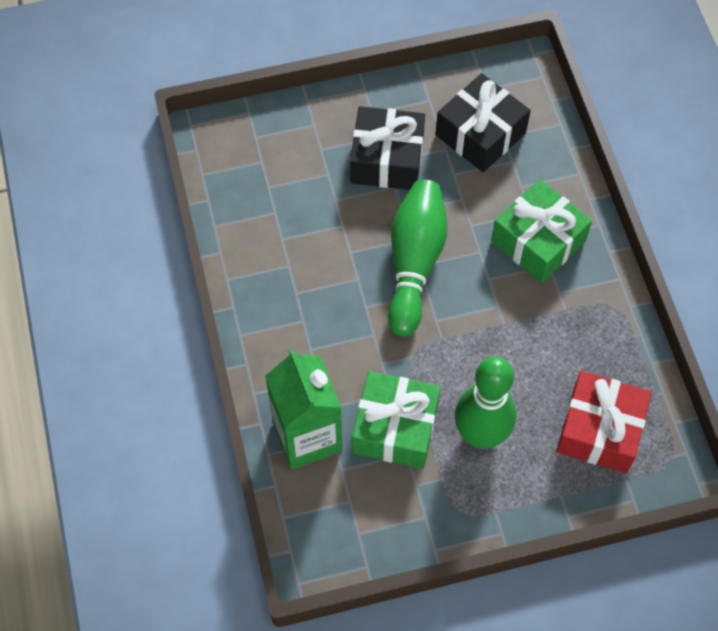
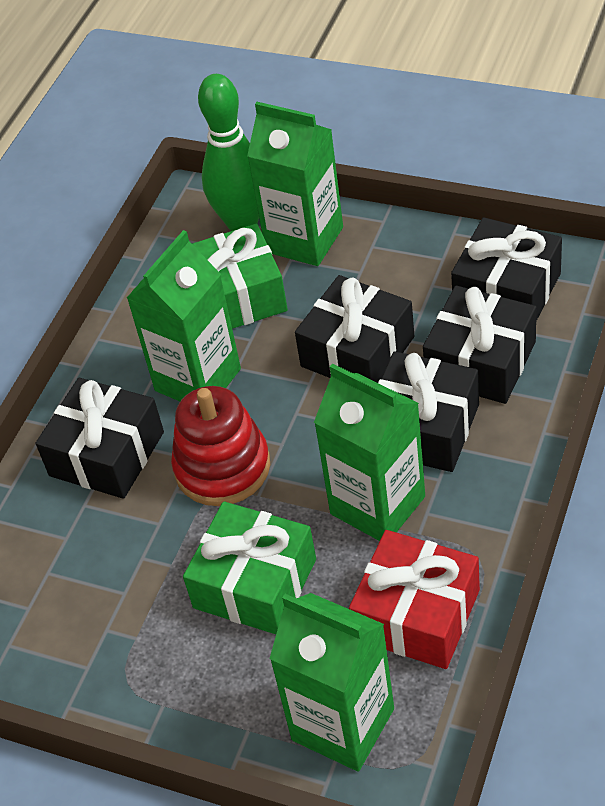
black gift: [350,106,425,190] [435,73,531,172] = 2 -> [36,378,164,499] [295,275,414,383] [378,351,479,472] [423,286,536,404] [451,217,562,321] = 5
green bowling pin: [388,179,447,337] [455,357,516,449] = 2 -> [198,74,259,231] = 1
green carton: [265,349,342,470] = 1 -> [127,230,241,401] [247,102,343,266] [269,593,394,772] [314,363,425,541] = 4
red stacking toy: none = 0 -> [171,386,270,506] = 1

